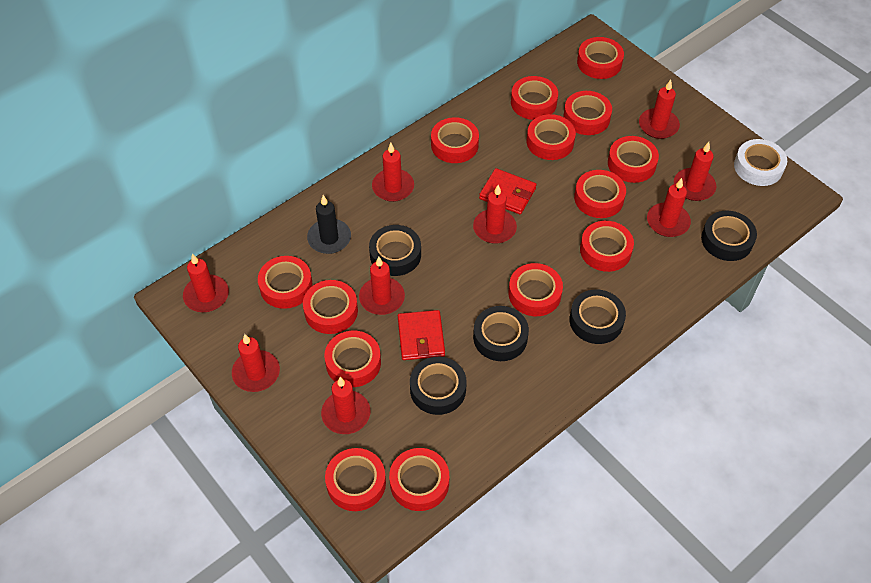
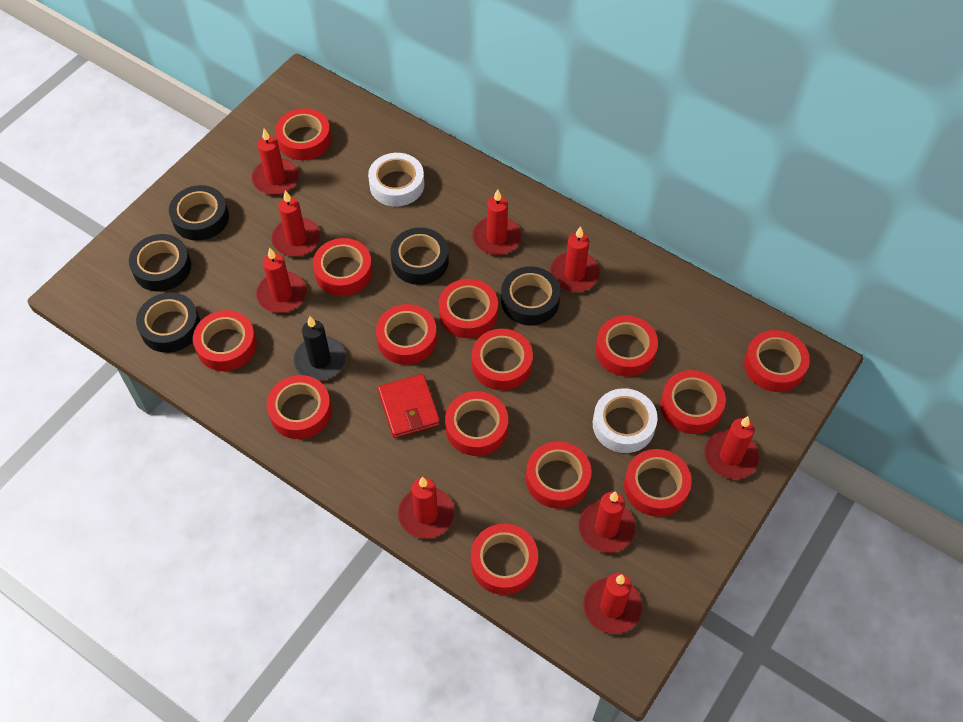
red wallet: [398,310,445,360] [479,168,537,214] = 2 -> [378,374,440,438] = 1
white tape: [734,139,787,186] = 1 -> [368,153,424,207] [593,388,658,453] = 2

